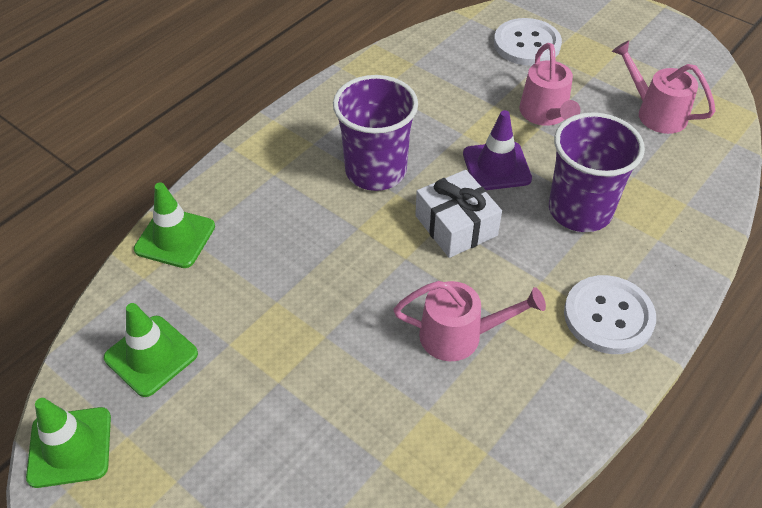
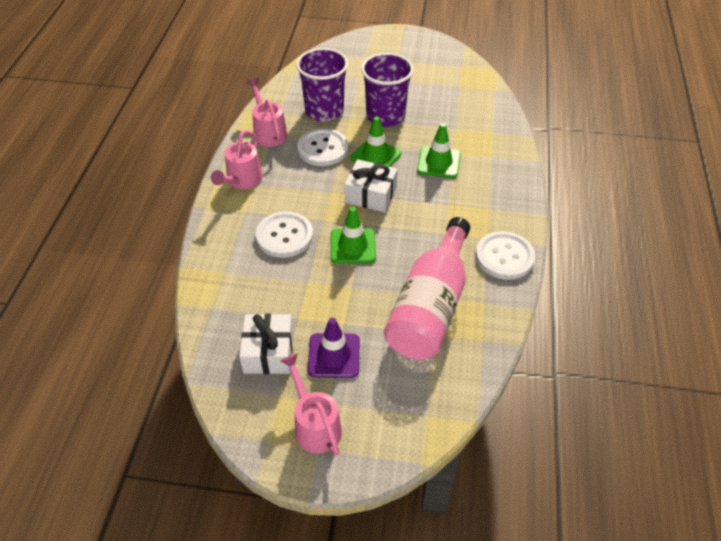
pink bottle: none = 0 -> [384,217,470,360] = 1
white button: [494,18,562,66] [564,275,656,354] = 2 -> [256,211,313,258] [297,128,348,166] [475,231,535,280] = 3
white gift: [415,170,502,258] = 1 -> [239,313,293,374] [344,159,398,212] = 2

